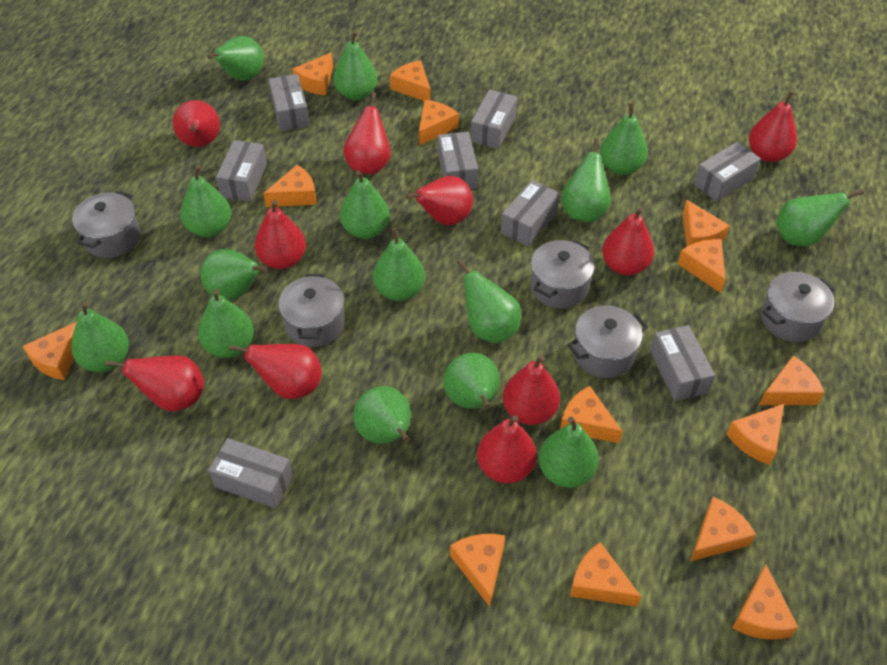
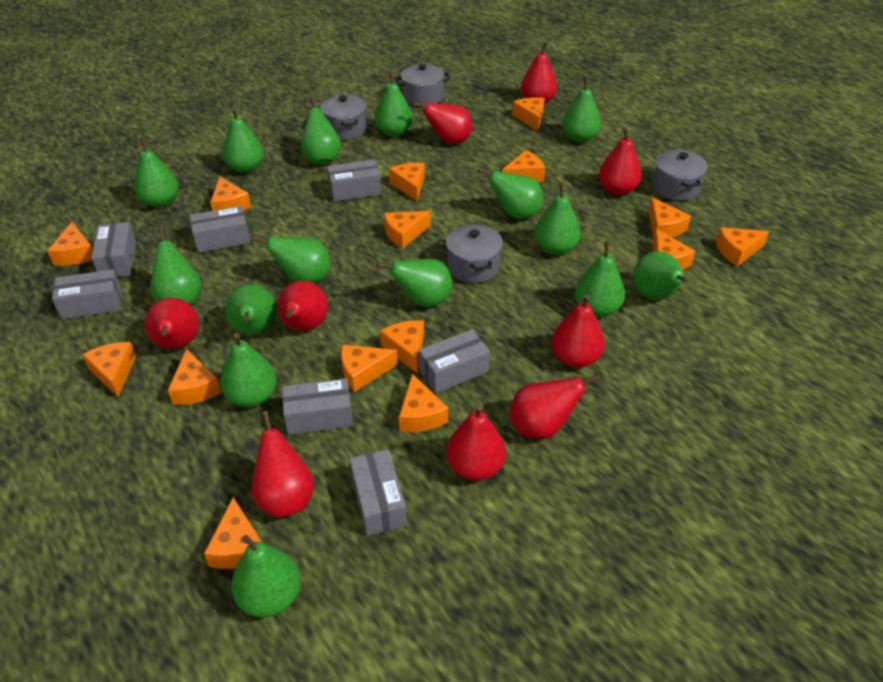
grey box: [208,438,293,509] [216,140,267,202] [269,74,310,131] [438,132,478,189] [471,89,517,149] [501,180,560,246] [650,325,715,401] [694,142,761,202] = 8 -> [52,269,122,320] [91,222,136,277] [190,206,250,253] [282,378,353,435] [327,160,381,202] [349,450,407,536] [418,329,490,393] = 7
grey pot: [72,191,140,258] [278,274,345,347] [530,240,595,309] [567,306,648,378] [761,272,835,342] = 5 -> [321,94,367,140] [395,64,451,107] [446,224,503,283] [652,150,708,201] = 4
orange cheese: [23,322,77,380] [263,165,317,207] [292,52,333,95] [390,60,431,101] [419,100,459,145] [450,534,505,607] [560,386,623,443] [570,542,641,607] [678,239,726,293] [683,200,730,246] [690,497,756,561] [727,404,784,465] [732,565,798,639] [759,356,824,405] = 14 -> [47,222,93,266] [82,342,136,397] [168,349,222,405] [204,497,262,569] [210,177,251,211] [341,344,398,392] [380,320,424,374] [384,211,431,249] [389,163,425,201] [399,374,448,432] [502,150,545,182] [512,97,545,131] [648,197,691,238] [653,229,695,270] [716,227,769,266] = 15
red pear: [105,355,204,411] [173,100,220,147] [229,344,322,399] [255,200,306,269] [343,93,391,174] [406,176,473,225] [477,415,537,484] [503,355,560,425] [602,207,654,276] [749,91,797,162] = 10 -> [145,298,199,349] [252,411,314,517] [277,281,328,331] [413,102,472,144] [446,405,506,481] [510,374,601,439] [521,42,557,104] [552,295,605,368] [599,127,642,196] = 9

